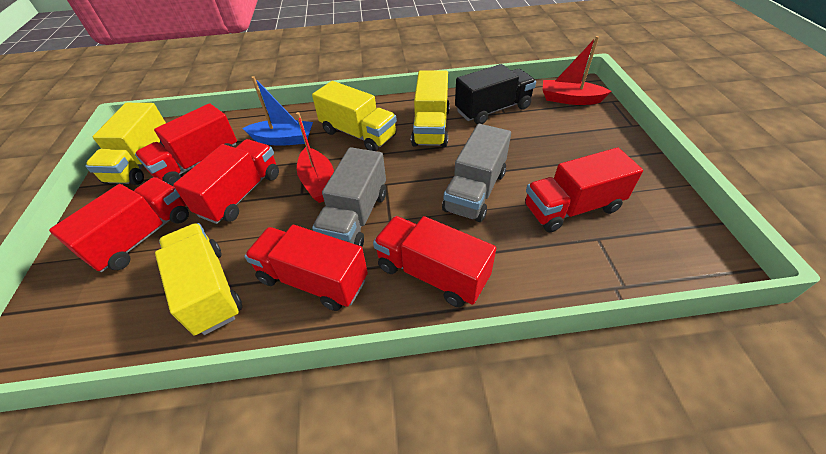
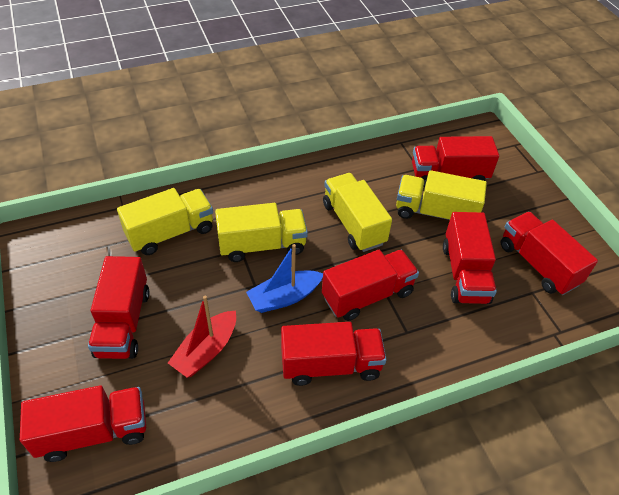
black truck: [455,64,536,124] = 1 -> none = 0
grey truck: [312,147,386,247] [442,124,511,222] = 2 -> none = 0
red boat: [296,112,334,203] [543,36,612,105] = 2 -> [168,296,236,378] = 1
red truck: [49,177,189,272] [135,103,237,186] [173,139,279,224] [245,225,368,311] [373,216,496,307] [525,147,643,232] = 6 -> [20,385,146,462] [88,256,150,359] [281,322,387,386] [322,250,419,321] [412,136,499,187] [443,212,497,304] [500,212,598,295] = 7

